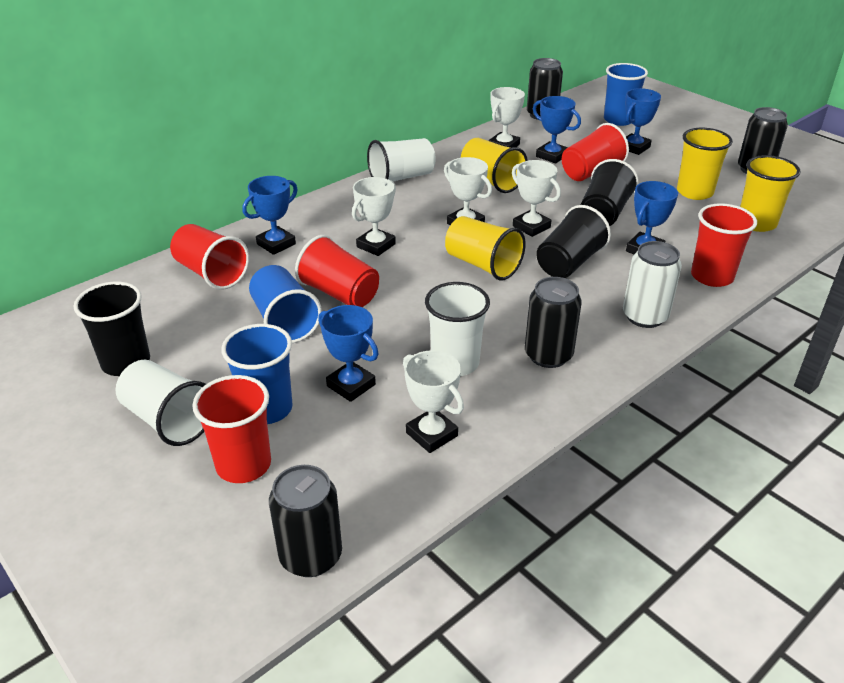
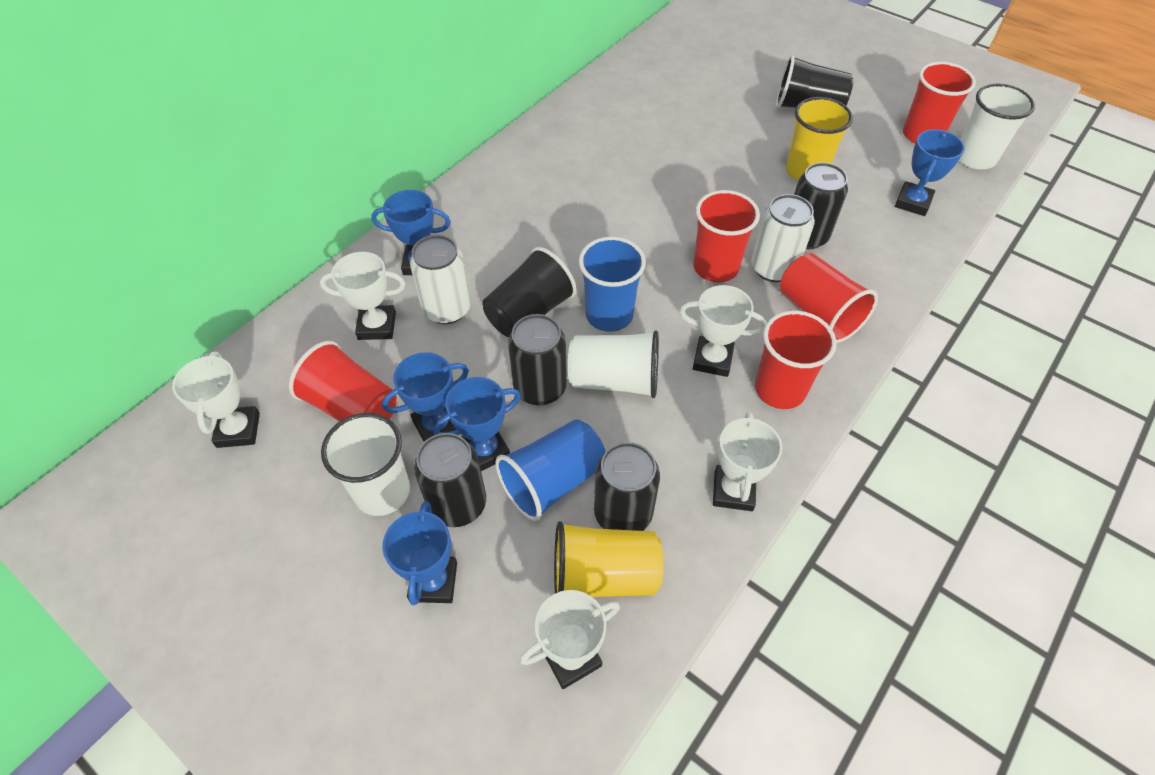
black cup: [74,282,150,376] [536,205,611,278] [581,159,639,226] = 3 -> [483,247,577,337] [776,55,853,108] = 2
blue cup: [221,324,293,424] [249,265,322,343] [604,63,648,126] = 3 -> [495,419,605,521] [579,237,646,332] = 2
white can: [623,241,682,328] = 1 -> [410,235,471,324] [751,194,815,282] = 2
yellow cup: [445,216,526,280] [461,138,528,193] [677,128,733,200] [740,155,801,232] = 4 -> [554,521,663,597] [786,97,853,181] = 2

